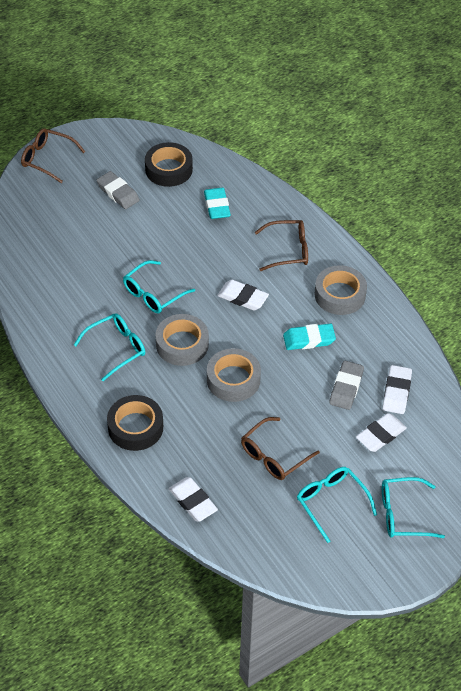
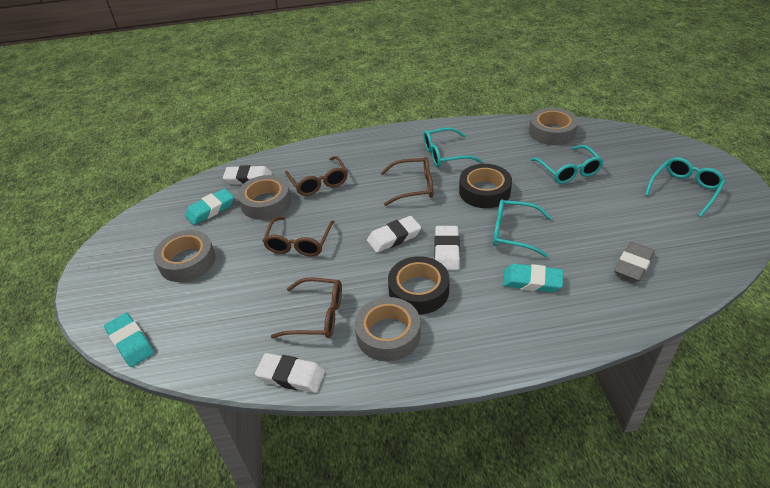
brown glasses: [21,128,85,183] [241,417,320,480] [255,220,308,271] = 3 -> [263,217,334,256] [270,278,342,338] [285,156,348,196] [381,157,433,206] = 4
grey eraser: [97,171,140,209] [329,361,364,410] = 2 -> [614,242,655,282] = 1
grey tape: [155,314,209,366] [207,348,261,402] [315,265,367,315] = 3 -> [153,230,215,282] [237,175,291,220] [355,297,421,362] [529,108,578,145] = 4
turquoise eraser: [204,188,231,219] [283,324,336,350] = 2 -> [104,313,154,367] [185,188,234,225] [503,264,563,292] = 3

